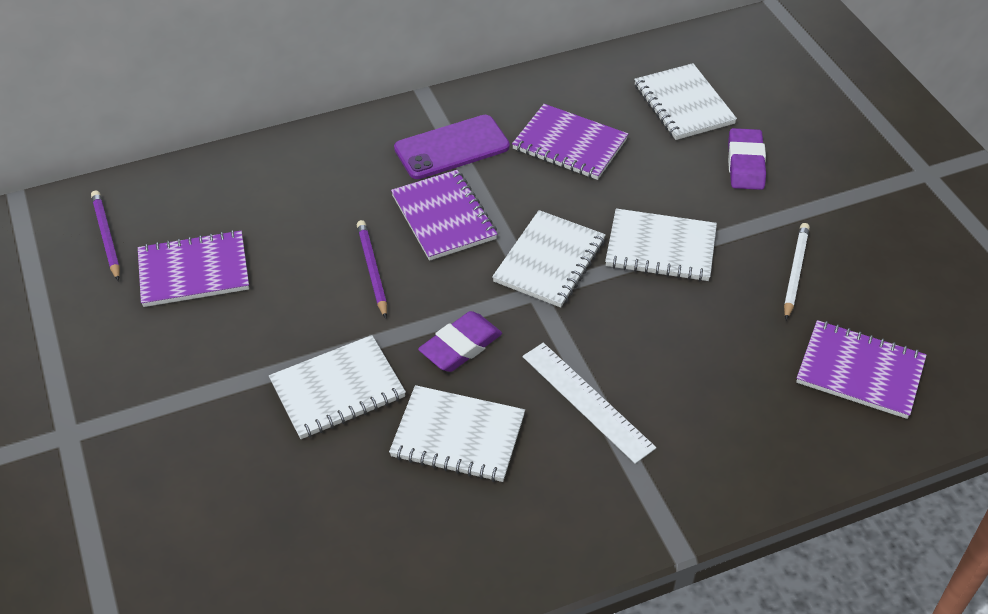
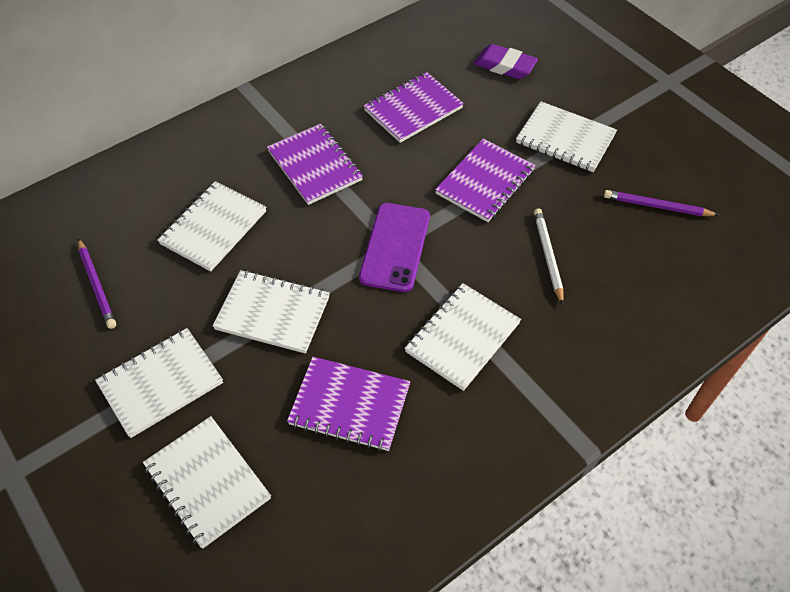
purple eraser: [418,311,502,372] [728,128,766,190] = 2 -> [474,44,538,79] = 1
white notebook: [269,335,406,439] [389,385,525,482] [492,210,606,308] [605,209,717,281] [634,63,737,140] = 5 -> [95,328,223,438] [143,416,271,549] [157,181,266,272] [213,270,330,354] [404,283,521,391] [516,101,617,172] = 6
white ruler: [523,343,656,464] = 1 -> none = 0

